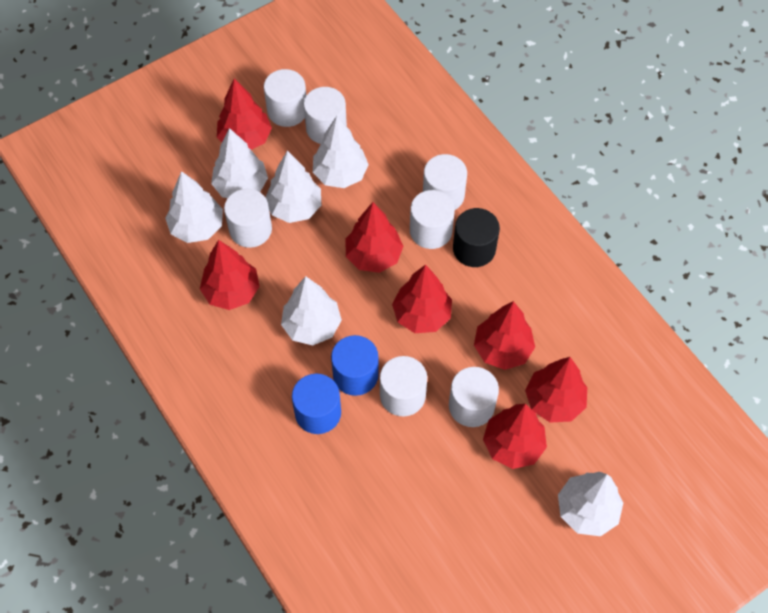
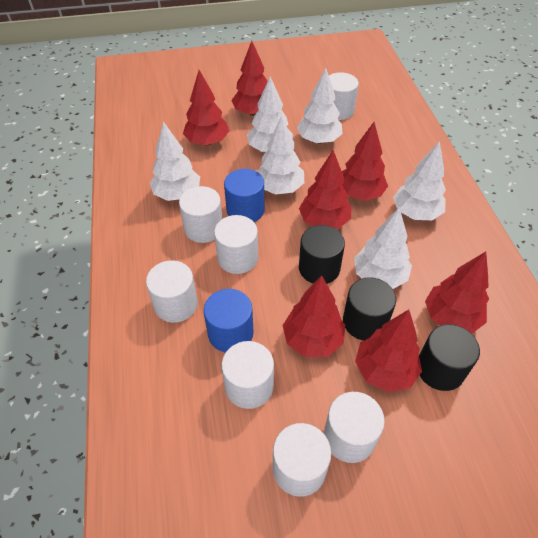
black cylinder: [453,208,500,267] = 1 -> [299,225,345,284] [343,277,396,340] [419,324,480,391] = 3

